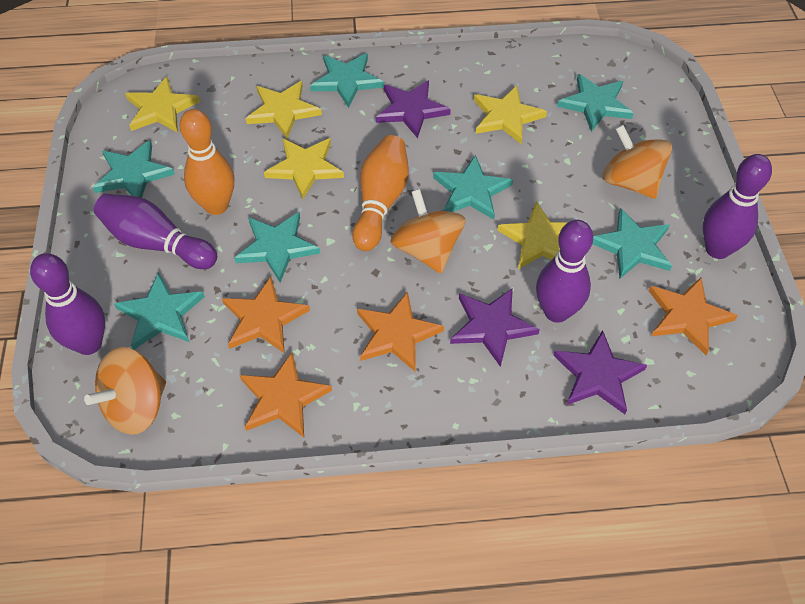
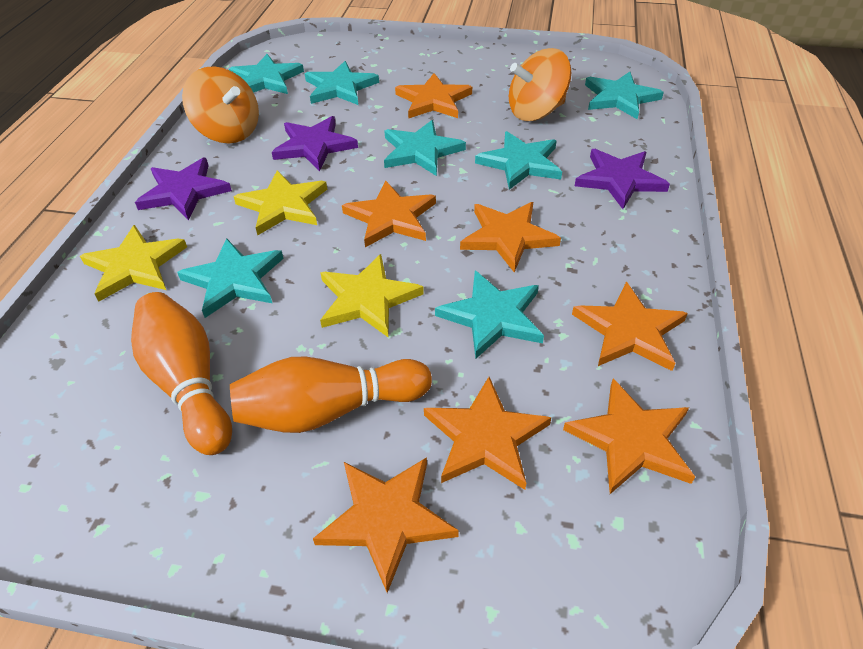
orange spinning top: [84,347,166,435] [390,189,466,273] [602,125,672,199] = 3 -> [182,66,259,143] [509,48,572,121] = 2
orange star: [222,277,310,353] [240,352,332,437] [357,292,444,371] [649,277,738,355] = 4 -> [313,457,459,593] [342,181,436,247] [395,73,472,119] [424,377,551,490] [460,202,561,272] [563,379,695,494] [572,282,688,371] = 7
purple bowling pin: [30,253,105,355] [94,194,217,269] [536,220,593,323] [703,154,772,259] = 4 -> none = 0
yellow star: [125,77,200,133] [246,81,322,138] [264,138,344,199] [474,86,547,144] [497,201,567,269] = 5 -> [80,225,187,302] [233,170,327,235] [320,254,424,337] = 3

